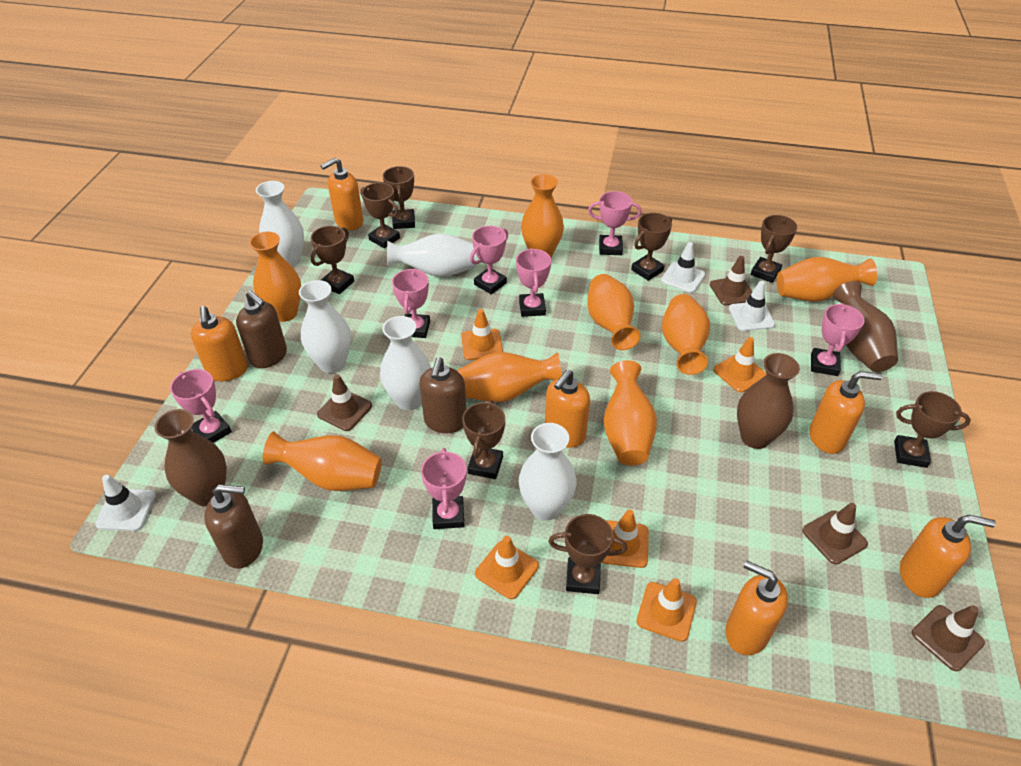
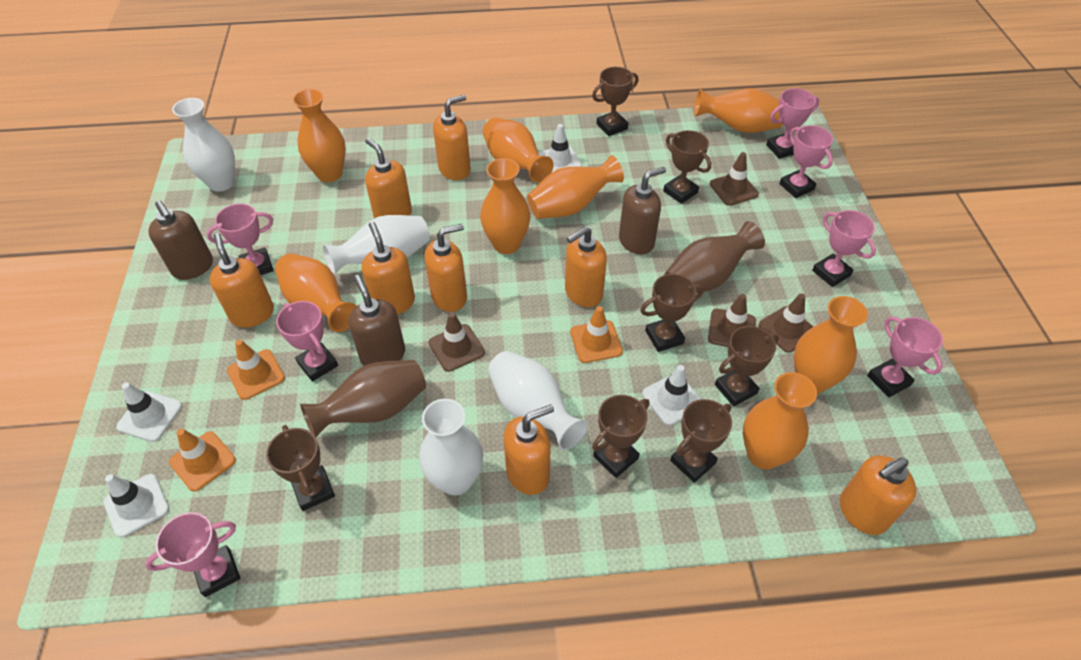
brown trophy: [311,226,354,294] [360,182,400,248] [383,166,415,229] [462,400,505,479] [548,514,627,594] [631,213,672,281] [750,215,797,283] [894,391,971,468] = 8 -> [266,425,335,511] [592,67,639,136] [592,395,649,478] [640,274,704,352] [663,130,711,204] [670,399,732,483] [715,326,779,407] = 7
brown vase: [154,409,227,507] [737,353,800,449] [833,281,898,372] = 3 -> [300,360,426,438] [664,221,765,293] = 2
orange soap dispenser: [191,306,248,381] [321,158,364,230] [545,370,590,448] [725,560,788,655] [809,371,882,454] [900,515,996,598] = 6 -> [209,233,274,328] [362,222,415,315] [365,138,412,219] [424,224,467,312] [433,95,471,180] [504,404,554,495] [565,226,607,307] [840,455,916,535] = 8
orange traffic cone: [461,309,503,360] [475,536,539,599] [602,510,648,568] [637,578,697,642] [713,337,766,393] = 5 -> [169,428,236,492] [227,339,285,400] [570,306,623,363] = 3
white traffic cone: [95,475,156,531] [661,242,705,293] [729,281,775,331] = 3 -> [103,474,169,538] [116,382,182,442] [538,124,582,172] [642,365,701,426] = 4
white vase: [256,181,304,267] [299,280,351,373] [380,316,431,410] [387,233,476,277] [519,423,576,520] = 5 -> [172,98,235,192] [322,215,430,275] [419,399,484,495] [488,351,588,450] = 4

